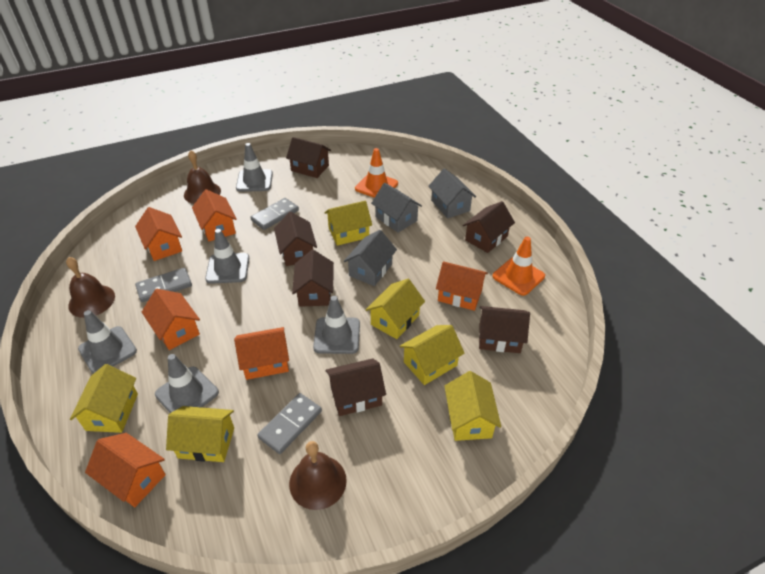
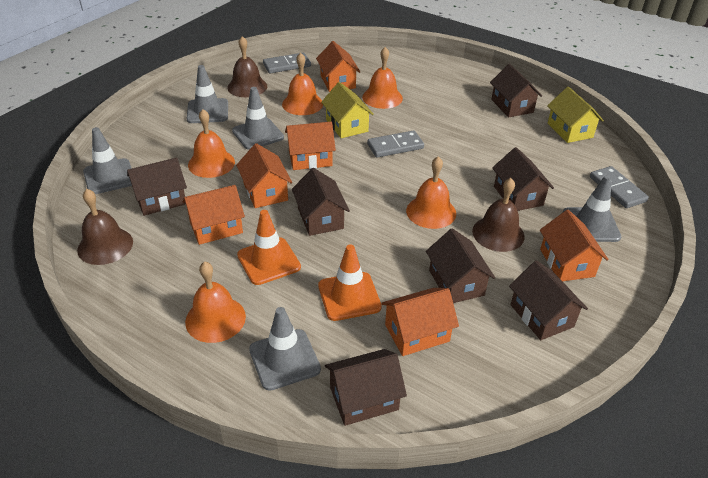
brown house: [274,212,317,266] [286,137,331,178] [292,250,334,307] [326,358,386,416] [463,201,515,253] [479,306,530,353] = 6 -> [127,158,187,216] [292,168,350,236] [325,349,407,426] [426,229,495,303] [490,64,542,117] [492,147,554,211] [509,260,588,340] = 7
grey house: [344,230,397,286] [371,183,422,232] [428,168,476,218] = 3 -> none = 0
orange bell: none = 0 -> [185,262,246,343] [188,109,235,178] [282,53,323,115] [362,47,403,109] [406,156,456,229] = 5
yellow house: [70,364,138,433] [166,406,234,462] [325,201,372,246] [366,279,425,339] [400,325,465,385] [444,371,501,441] = 6 -> [321,82,374,138] [547,87,604,143] = 2

